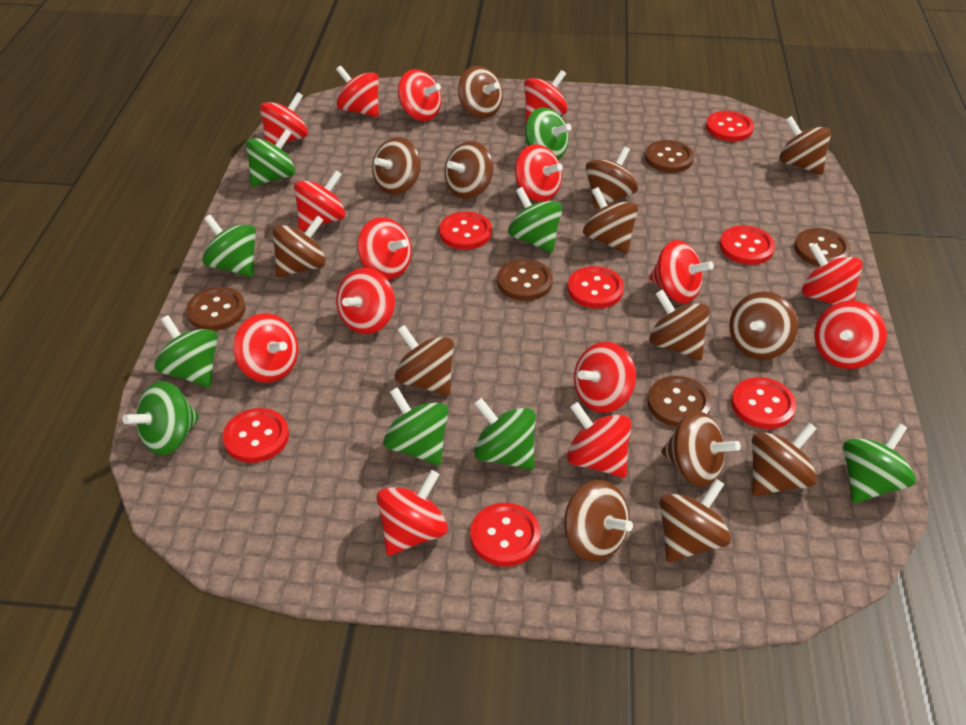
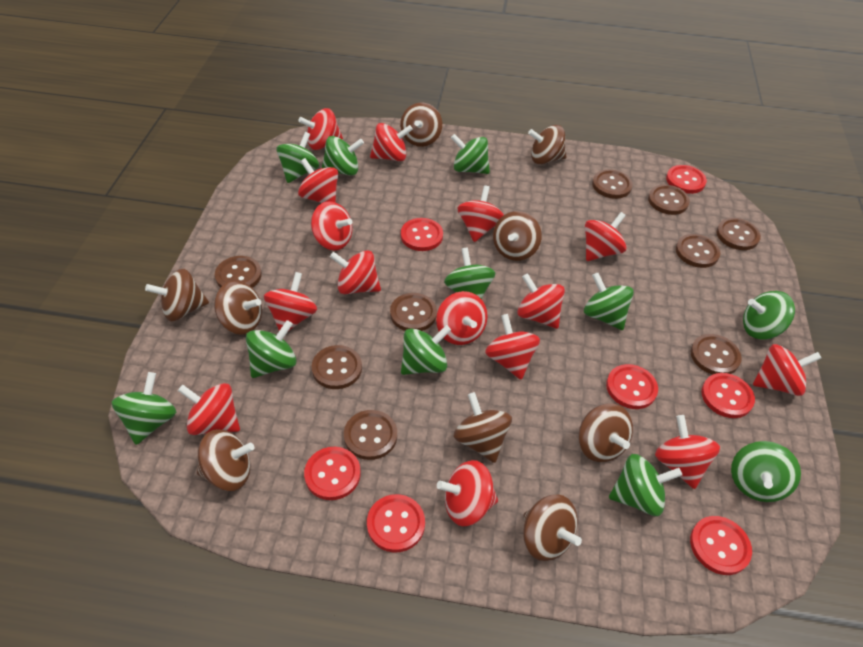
brown button: [186,287,246,331] [497,259,553,301] [645,140,694,173] [648,376,712,427] [794,228,851,266] = 5 -> [215,256,262,288] [311,345,362,389] [344,410,397,460] [390,293,437,331] [592,169,633,199] [648,185,690,215] [676,234,721,268] [690,334,742,375] [716,218,761,250] = 9
brown spinning top: [272,215,326,278] [372,137,421,195] [395,325,454,396] [444,141,493,199] [458,66,503,118] [564,480,633,561] [583,187,638,254] [586,146,638,209] [649,289,710,360] [659,479,731,563] [661,411,741,487] [729,292,798,359] [752,423,817,496] [779,116,831,175] = 14 -> [145,269,209,321] [197,429,254,491] [214,281,262,335] [400,102,442,147] [454,392,512,463] [493,211,542,261] [523,495,582,561] [528,125,567,164] [578,404,633,462] = 9
green spinning top: [123,381,199,455] [155,315,218,388] [202,215,256,277] [246,129,295,187] [383,387,449,466] [474,398,536,470] [508,187,563,253] [525,107,571,160] [843,423,916,503] = 9 -> [112,372,176,445] [246,320,297,378] [277,132,319,183] [322,136,364,175] [401,325,451,375] [444,247,495,299] [451,134,490,174] [584,273,634,330] [609,454,682,516] [731,441,801,502] [743,291,795,340] = 11

